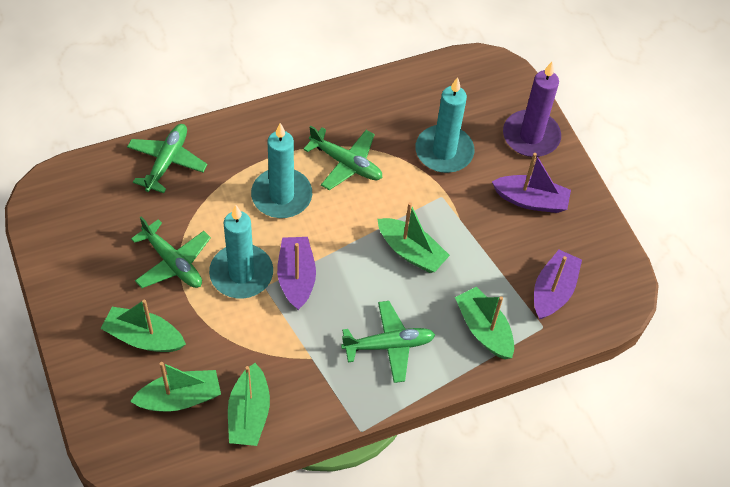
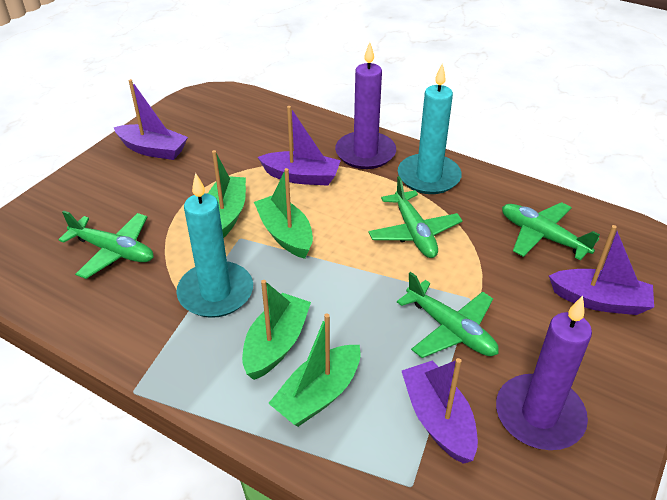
green boat: [101,299,186,352] [130,362,221,412] [228,363,270,446] [378,202,450,273] [455,286,514,359] = 5 -> [208,150,246,238] [242,280,311,380] [254,168,313,259] [268,314,361,427] = 4
purple boat: [277,237,316,310] [492,153,571,213] [534,250,582,320] = 3 -> [114,79,188,160] [258,106,341,186] [401,358,478,464] [549,225,654,315] = 4
purple candle: [503,62,561,157] = 1 -> [335,42,396,169] [496,296,592,450] = 2
turquoise candle: [209,205,273,299] [251,123,312,218] [415,77,474,173] = 3 -> [176,173,253,318] [398,63,462,194] = 2

